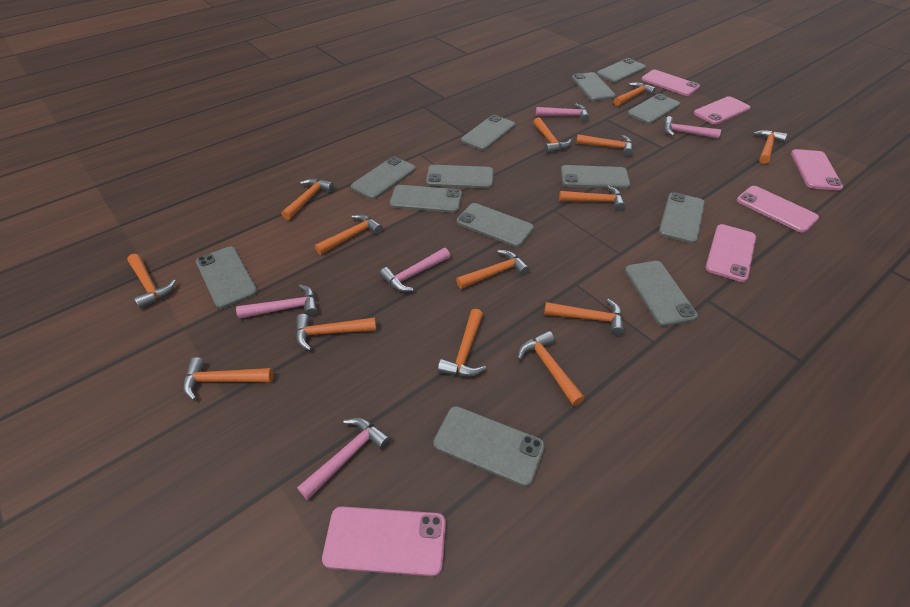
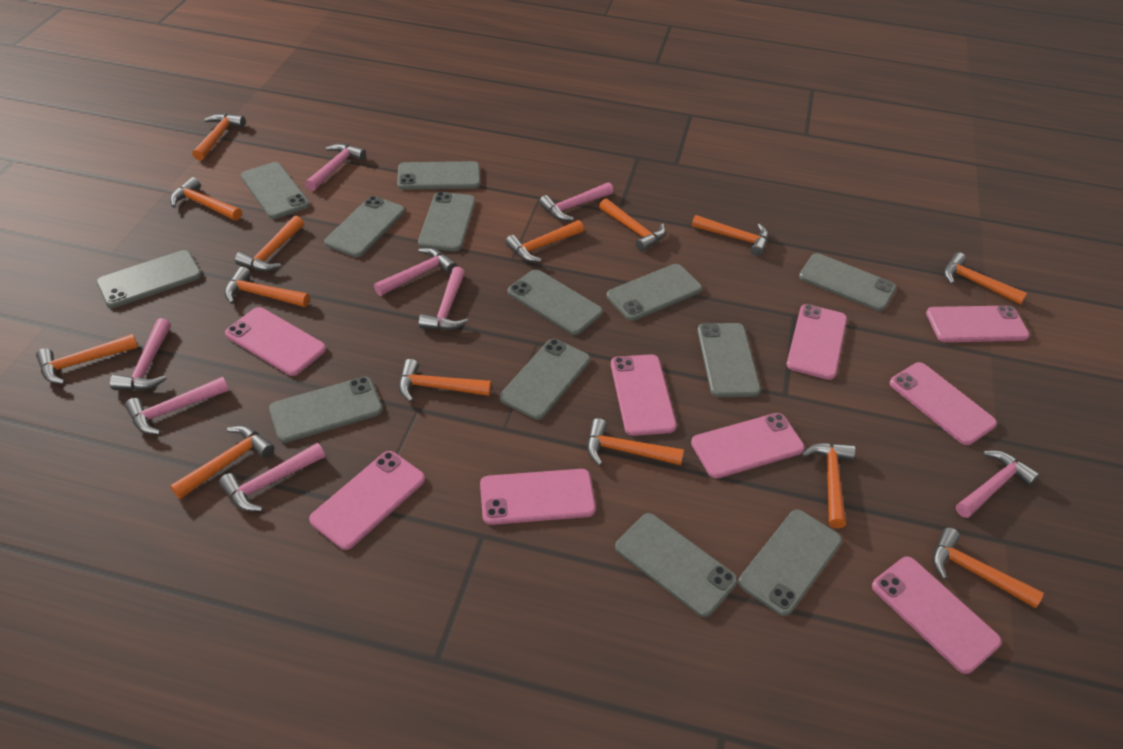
pink hammer: [236,284,318,319] [297,418,391,500] [380,248,450,292] [536,104,589,122] [664,116,721,139] = 5 -> [110,318,171,390] [125,377,229,434] [219,443,325,511] [305,143,366,191] [374,248,457,296] [418,267,468,330] [539,182,614,221] [956,451,1039,518] = 8
pink phone: [322,506,446,576] [641,70,700,96] [693,96,751,125] [705,224,756,282] [737,186,819,233] [791,149,843,191] = 6 -> [225,307,326,376] [309,451,425,550] [480,469,596,525] [611,354,677,436] [691,413,805,479] [786,304,847,380] [872,557,1002,674] [889,362,997,445] [926,305,1029,342] = 9

